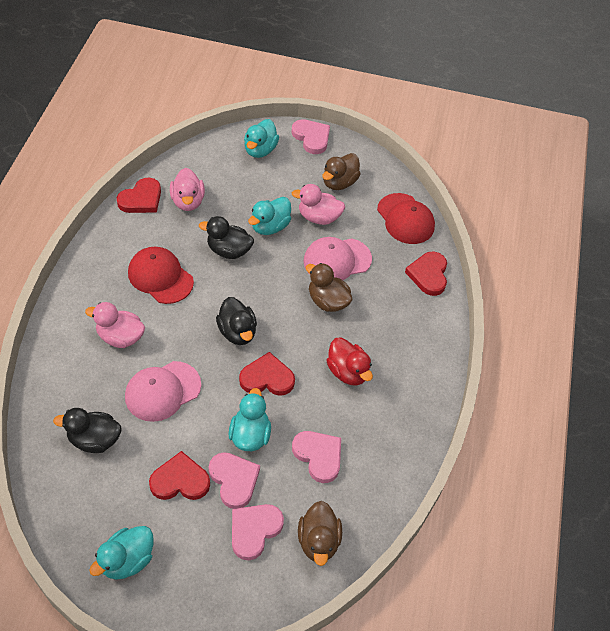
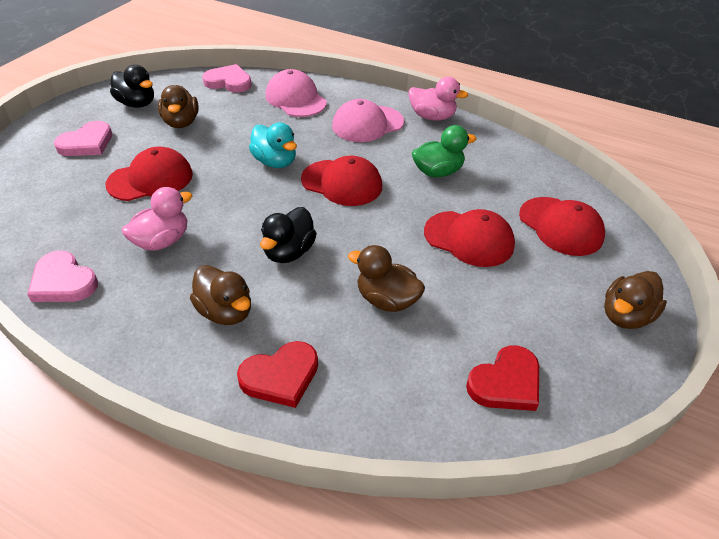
black duck: [53,408,122,453] [199,216,254,259] [216,297,257,345] = 3 -> [110,65,154,108] [260,207,317,263] = 2
brown duck: [298,501,342,566] [306,263,352,312] [323,153,361,190] = 3 -> [158,85,199,128] [190,265,251,325] [348,245,425,312] [604,271,667,329] = 4
green duck: none = 0 -> [412,125,476,177] = 1
pink duck: [85,302,145,348] [170,168,205,211] [292,184,345,225] = 3 -> [122,187,192,251] [409,77,468,121] = 2
pink heart: [209,452,260,509] [232,504,284,560] [291,119,330,154] [292,431,341,483] = 4 -> [27,251,98,302] [54,121,112,156] [202,64,252,93] = 3
red cap: [128,247,194,304] [377,193,435,244] = 2 -> [106,147,193,201] [301,156,382,206] [424,209,515,267] [519,197,605,256] = 4
red duck: [326,338,373,386] = 1 -> none = 0
red heart: [117,178,161,213] [149,451,210,500] [239,352,295,396] [405,252,447,296] = 4 -> [237,341,318,408] [466,345,539,411] = 2
turquoise duck: [89,526,153,580] [229,388,271,451] [244,119,279,158] [248,197,291,235] = 4 -> [249,122,297,168] = 1

